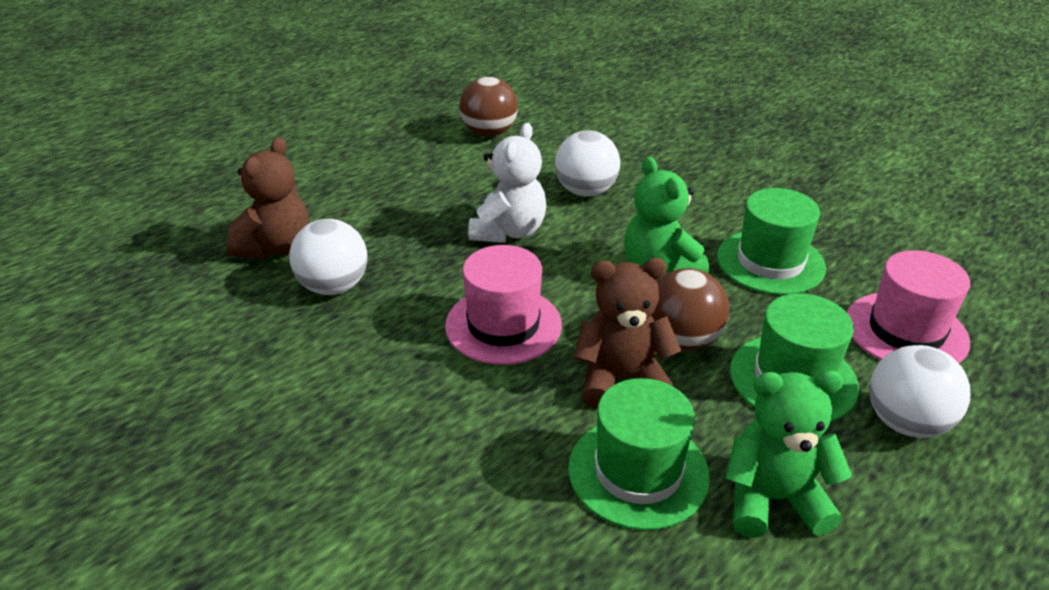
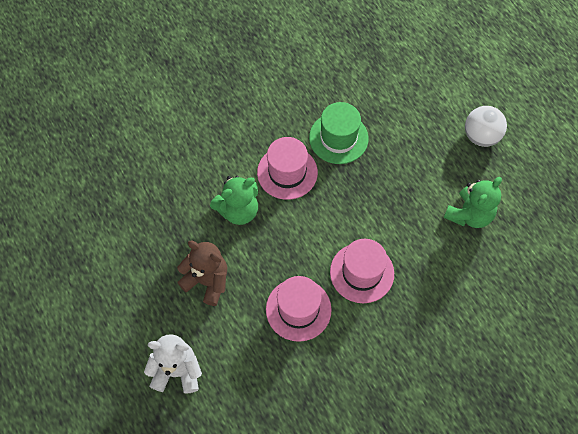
brown ball: [459,77,518,137] [652,268,729,351] = 2 -> none = 0
brown teddy bear: [226,137,309,259] [574,258,681,408] = 2 -> [177,241,227,306] = 1
green hat: [568,378,710,530] [717,188,826,295] [730,293,859,422] = 3 -> [309,102,369,164] = 1
pink hat: [445,245,562,365] [847,250,970,363] = 2 -> [257,137,318,200] [266,276,332,342] [330,239,394,303] = 3
white ball: [289,219,367,295] [555,130,620,196] [869,345,970,438] = 3 -> [465,106,507,147] = 1

